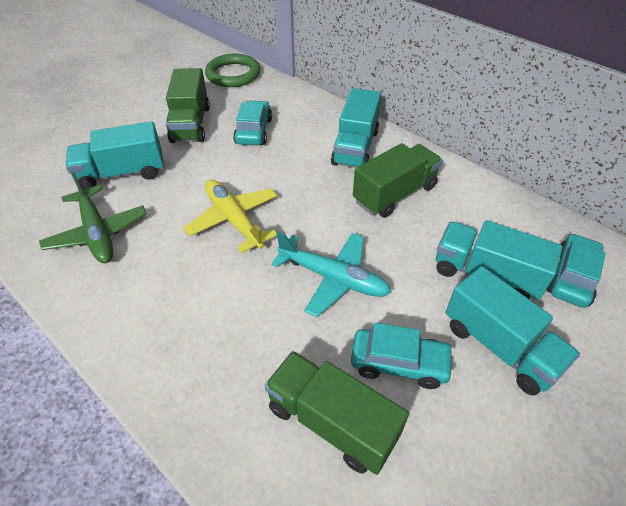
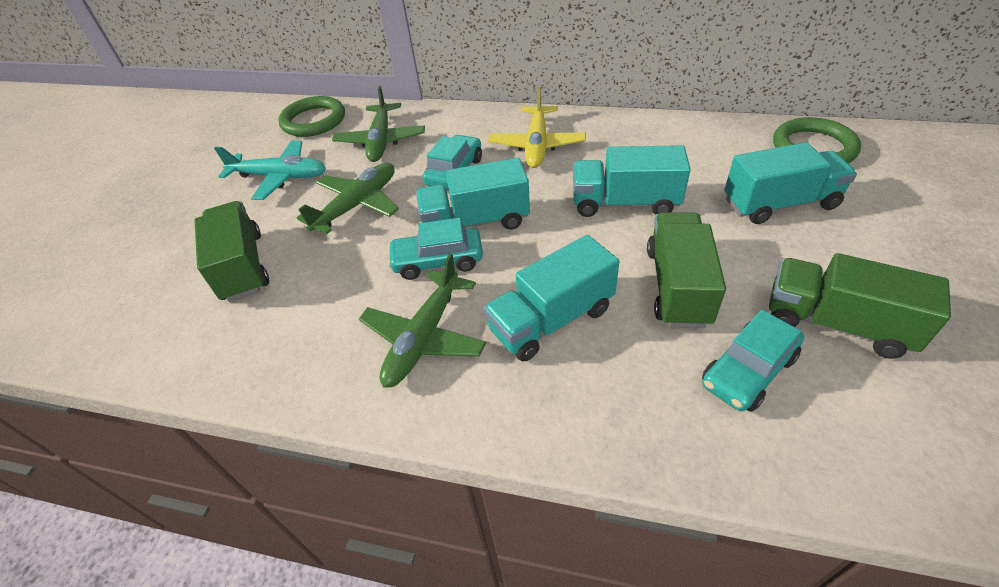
green plane: [39,173,147,263] = 1 -> [296,163,399,235] [332,86,425,162] [359,253,486,388] = 3
green ring: [205,54,260,87] = 1 -> [278,96,345,137] [773,117,861,163] = 2

